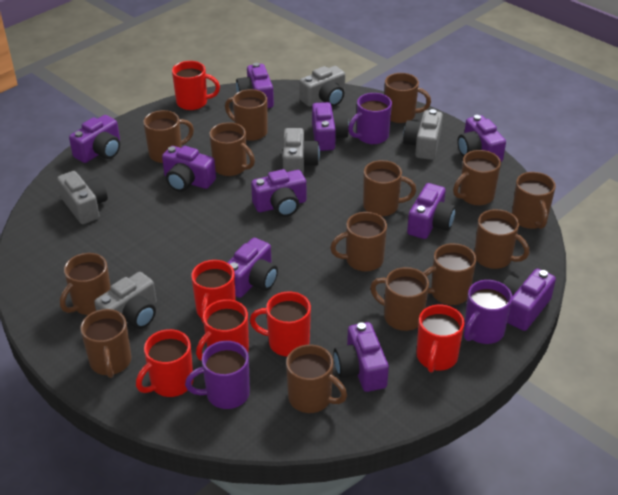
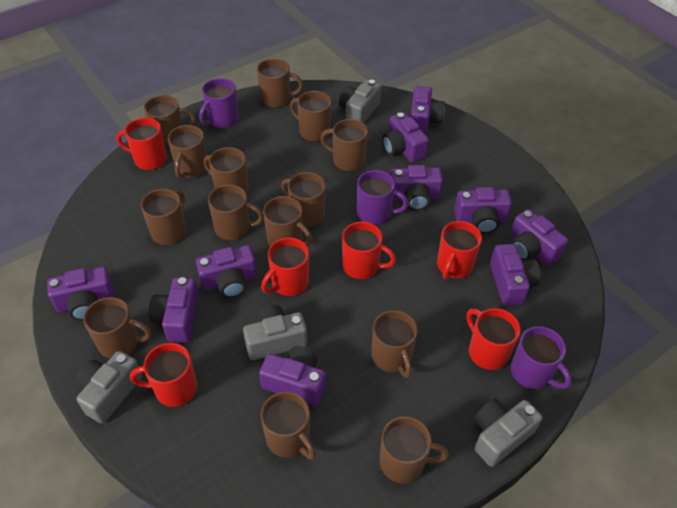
grey camera: [57,171,108,224] [94,272,157,329] [283,128,320,175] [299,66,345,107] [403,109,443,160] = 5 -> [76,351,143,424] [243,305,307,360] [339,79,382,123] [474,399,543,467] = 4

